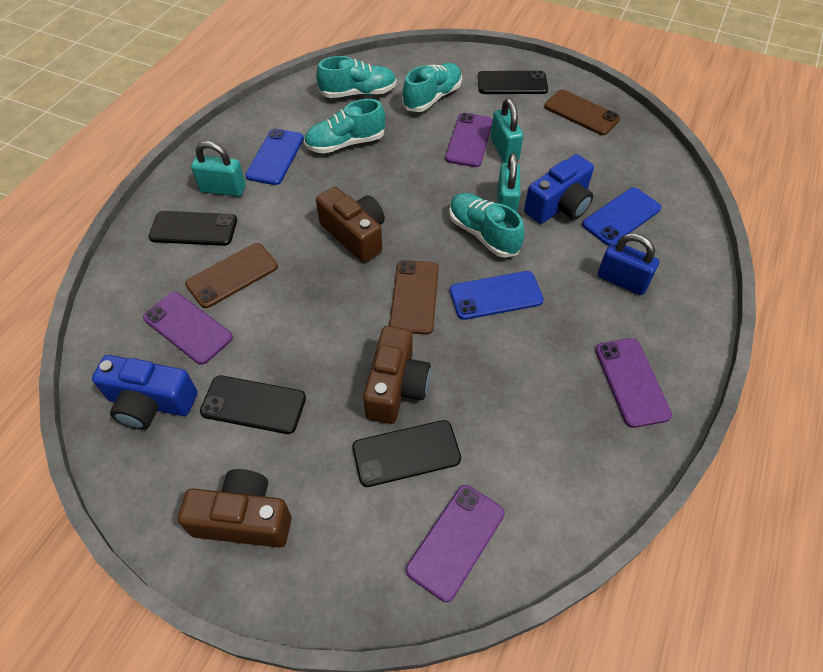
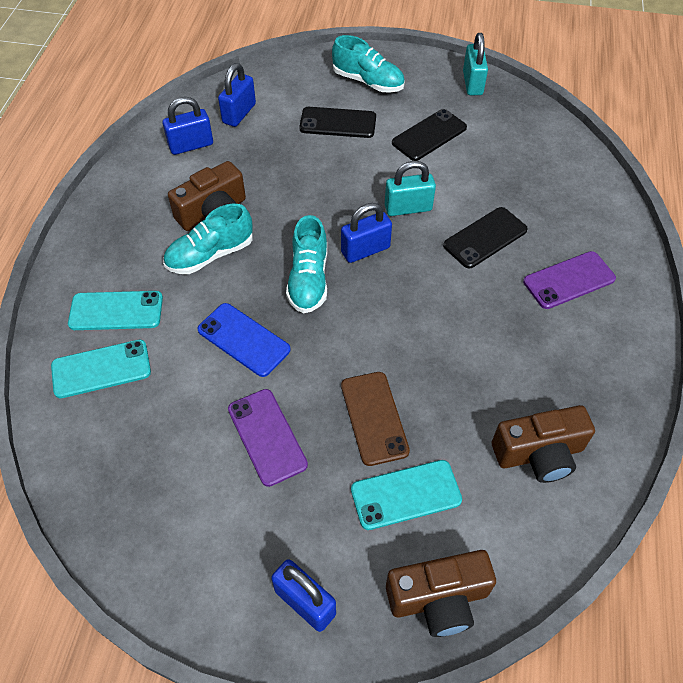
black phone: [148,211,237,246] [200,375,306,434] [352,420,461,487] [478,71,548,94] = 4 -> [299,107,376,138] [392,109,467,161] [443,207,528,268] = 3
blue camera: [92,355,198,430] [524,154,594,224] = 2 -> none = 0
blue padlock: [598,233,659,295] = 1 -> [163,97,213,155] [218,63,256,127] [271,559,336,632] [341,203,392,263] = 4
blue phone: [245,128,304,185] [450,271,544,320] [582,187,661,245] = 3 -> [197,303,291,377] = 1
brown phone: [185,243,278,308] [389,260,439,335] [544,90,620,135] = 3 -> [341,372,410,466] = 1
purple phone: [143,292,233,365] [406,485,505,602] [445,113,493,167] [595,338,672,428] = 4 -> [228,389,308,487] [523,251,616,309] = 2
turquoise padlock: [191,141,246,197] [491,98,524,163] [497,153,521,212] = 3 -> [385,161,436,216] [463,33,488,95] = 2
turquoise phone: none = 0 -> [51,339,151,398] [68,291,163,330] [351,460,462,530] = 3
turquoise shoe: [304,99,385,154] [316,56,397,98] [402,63,462,112] [449,193,525,258] = 4 -> [163,204,253,274] [286,215,327,313] [332,35,405,93] = 3

